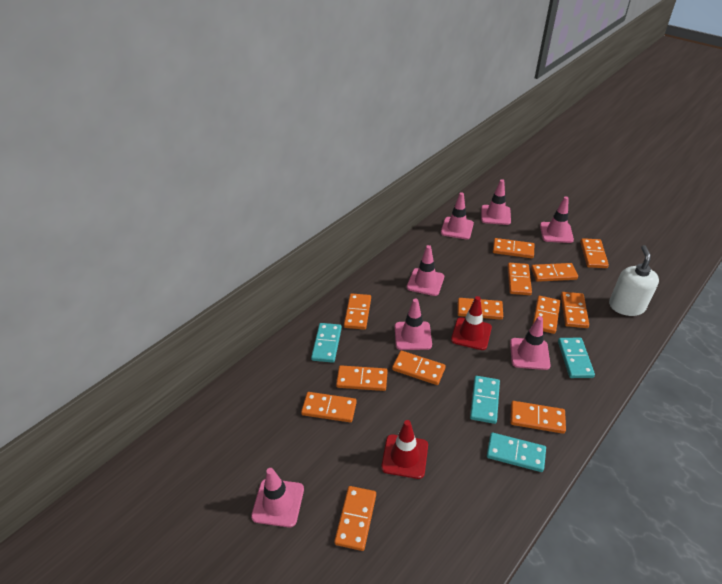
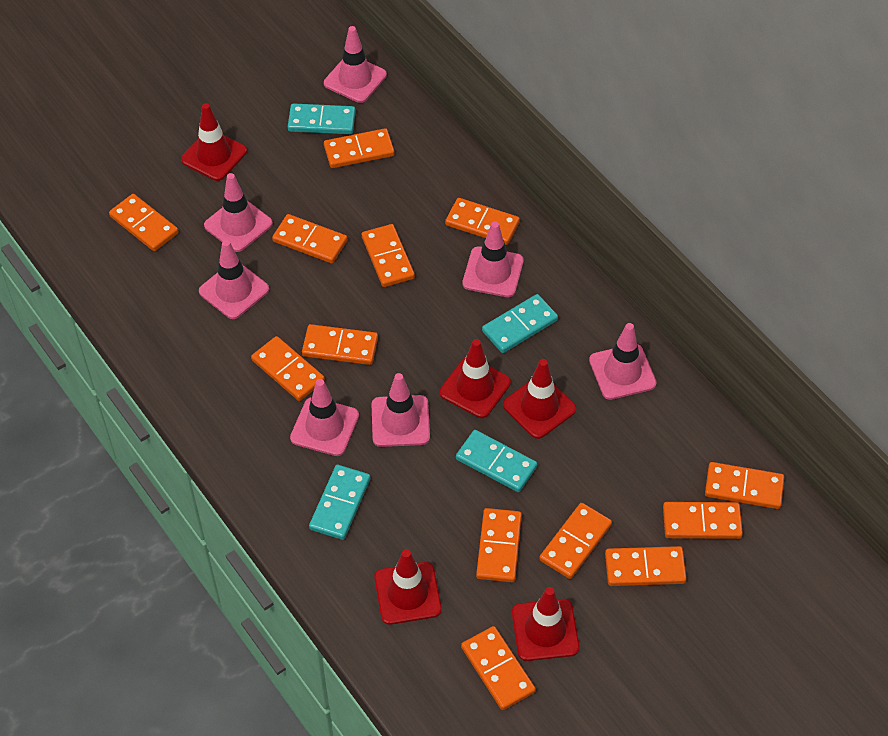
red traffic cone: [381,420,428,479] [451,296,492,350] = 2 -> [181,103,247,181] [374,549,442,625] [439,339,511,418] [503,359,576,439] [512,587,579,661] = 5
white soap dispenser: [609,245,659,316] = 1 -> none = 0

